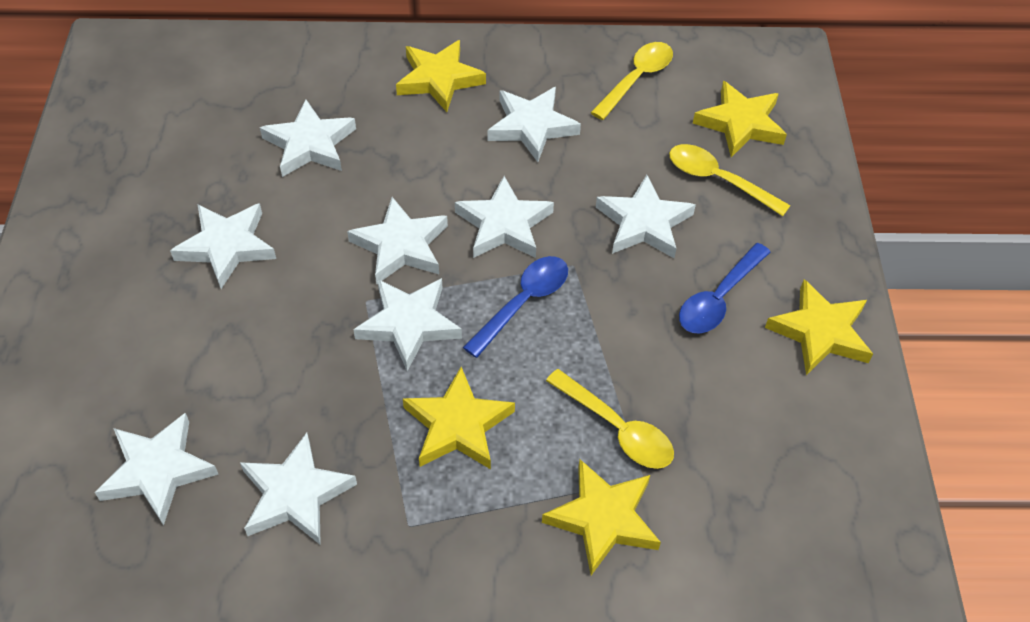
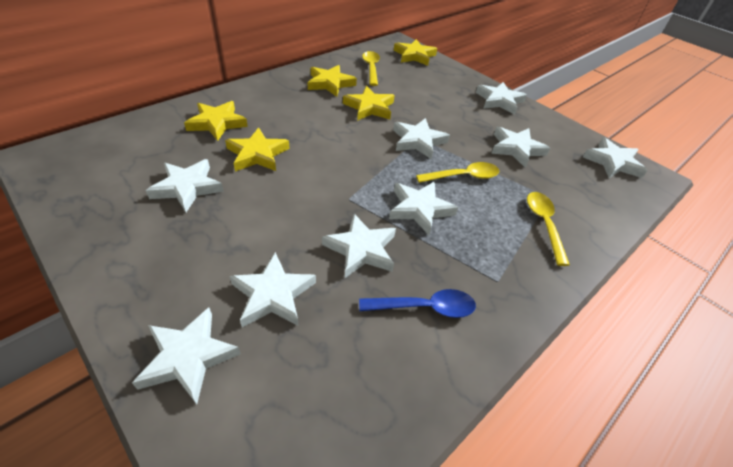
blue spoon: [463,256,568,358] [679,243,770,334] = 2 -> [359,289,476,318] = 1

